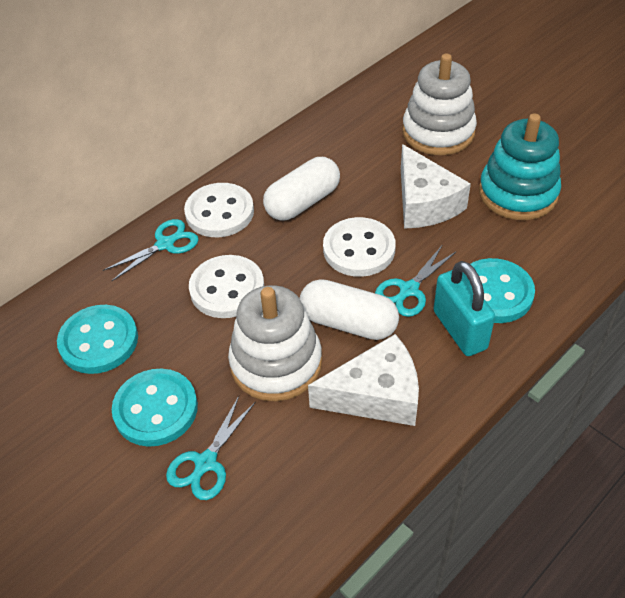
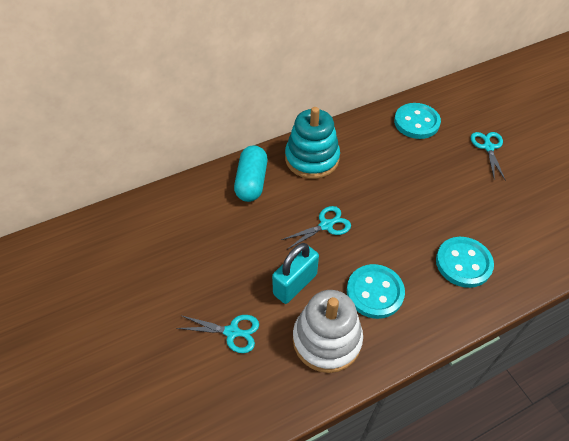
turquoise capsule: none = 0 -> [234,145,268,202] = 1
white button: [184,183,254,237] [189,255,264,318] [323,217,396,277] = 3 -> none = 0
white capsule: [263,157,340,221] [300,279,399,340] = 2 -> none = 0
white cheese: [308,334,419,426] [401,144,471,229] = 2 -> none = 0
white stacking toy: [228,285,322,401] [402,54,477,155] = 2 -> [293,290,363,373] = 1

